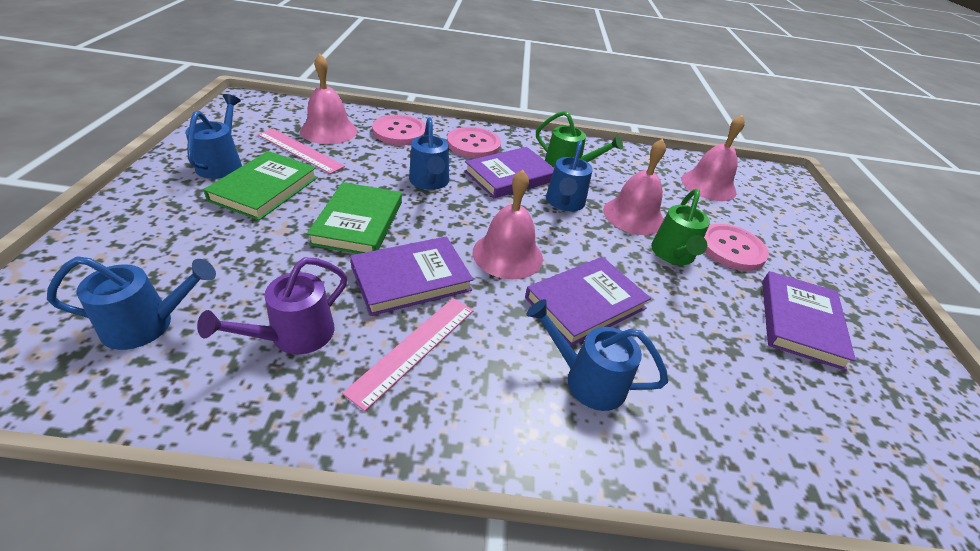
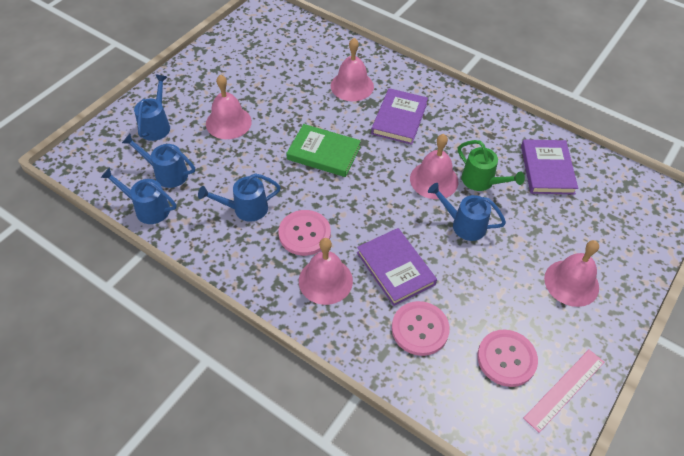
green book: [203,151,318,220] [307,182,402,254] = 2 -> [286,124,361,177] = 1
green watering can: [536,111,623,167] [651,189,710,265] = 2 -> [458,140,525,191] = 1
pink bell: [300,54,357,144] [472,170,543,280] [603,139,666,235] [681,115,745,201] = 4 -> [206,74,252,139] [299,238,353,305] [331,38,374,101] [410,134,458,199] [544,240,599,307] = 5
pink ruler: [258,129,345,174] [342,298,474,411] = 2 -> [523,350,604,433] = 1
purple book: [350,236,473,316] [464,147,554,198] [525,257,651,346] [762,271,856,371] = 4 -> [357,228,437,306] [371,88,428,145] [521,139,578,194] = 3
purple watering can: [197,257,347,354] = 1 -> none = 0

